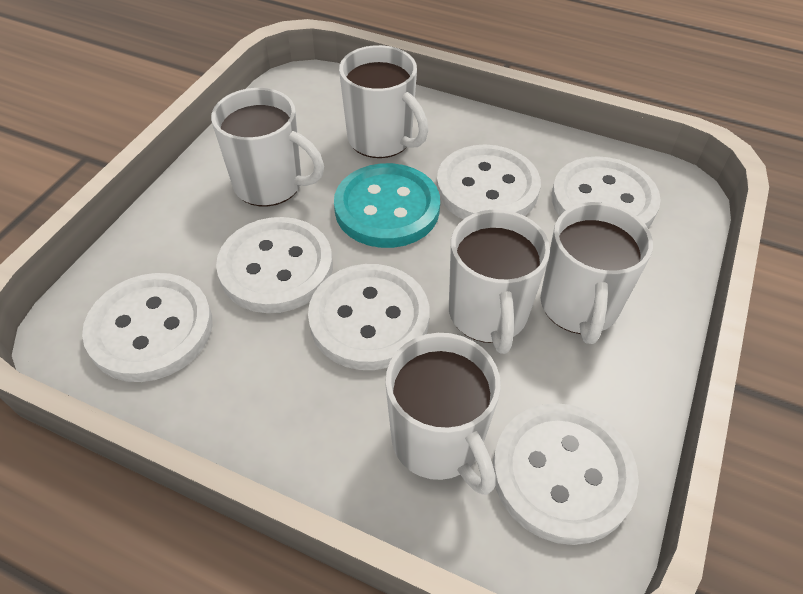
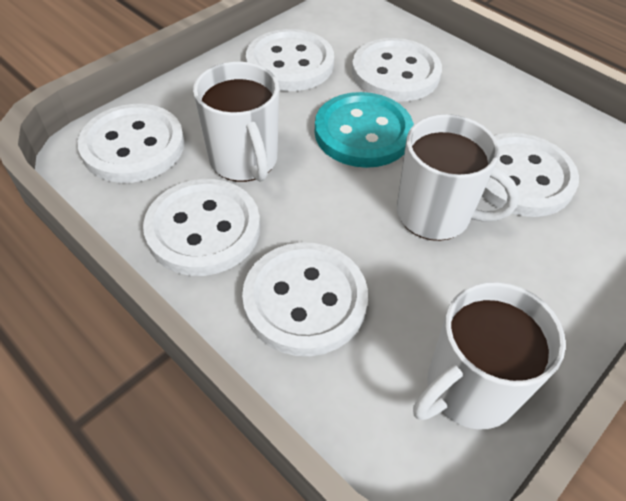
white mug: [211,88,324,206] [339,45,428,158] [385,333,501,495] [449,209,550,354] [540,202,653,344] = 5 -> [193,62,279,182] [397,114,519,241] [413,282,566,430] = 3

